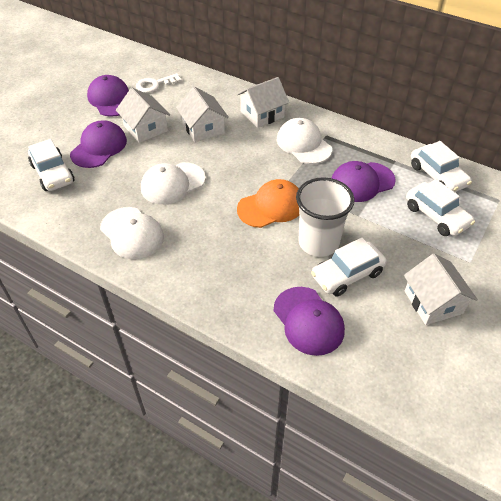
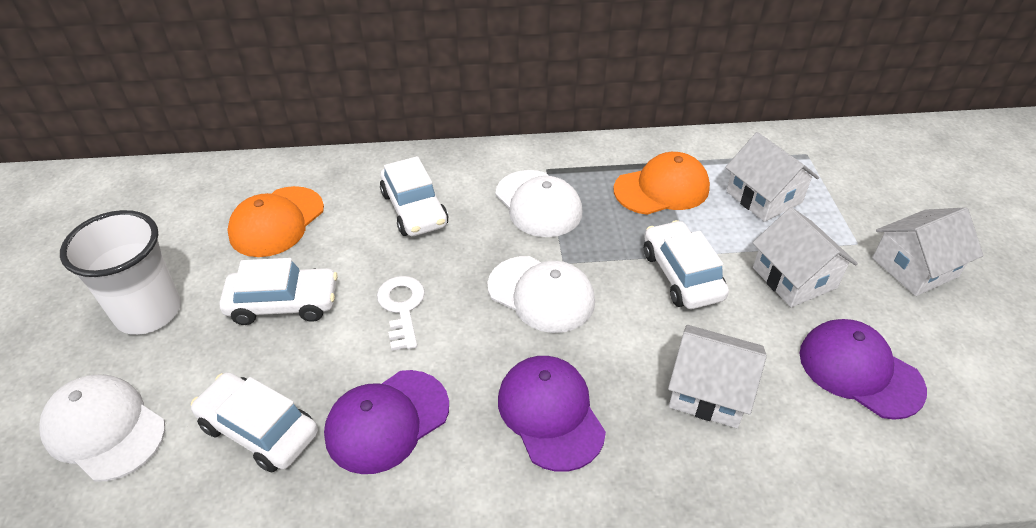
orange cap: [237,179,299,228] = 1 -> [227,186,324,257] [614,152,710,215] = 2
purple cap: [70,120,127,168] [87,75,129,117] [274,287,345,356] [332,161,396,202] = 4 -> [324,370,449,474] [498,356,606,472] [800,319,927,420] = 3

